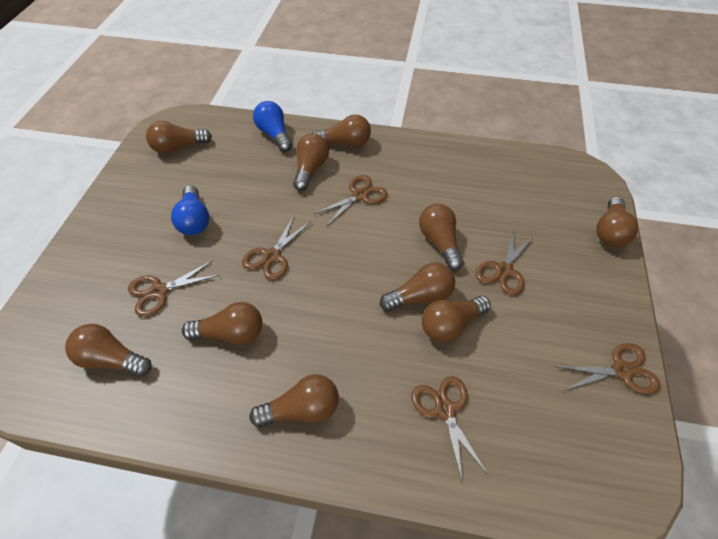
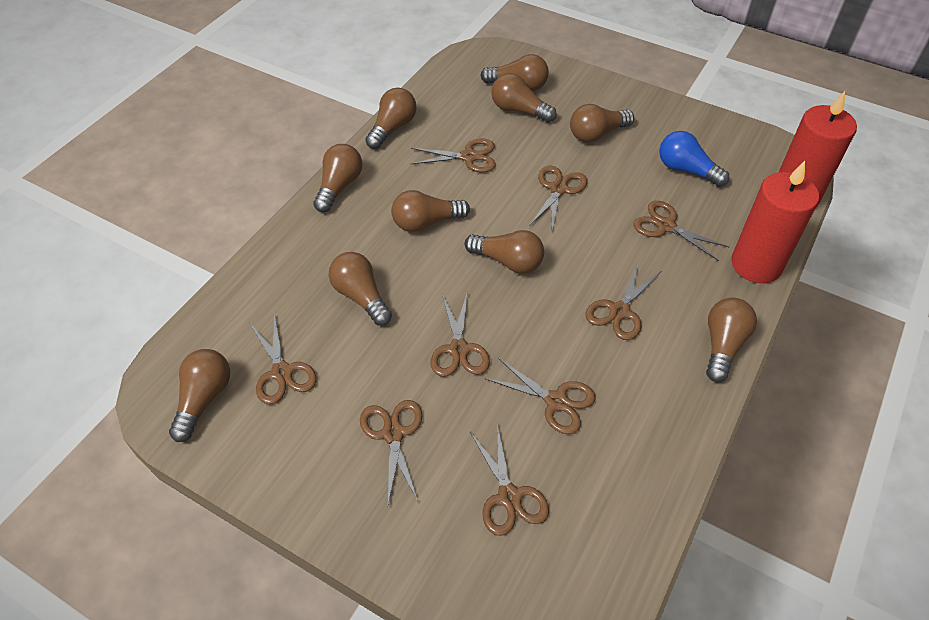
blue light bulb: [171,185,209,235] [253,101,292,152] = 2 -> [659,131,729,187] = 1
brown scissors: [128,260,220,317] [242,216,311,280] [314,175,388,226] [411,376,489,484] [476,228,535,295] [554,343,660,394] = 6 -> [250,313,317,404] [360,400,422,504] [411,139,496,172] [430,294,490,377] [470,424,549,536] [485,358,596,434] [529,166,587,231] [585,262,660,340] [633,201,729,261] = 9
red candle: none = 0 -> [731,161,819,283] [778,91,857,207] = 2

